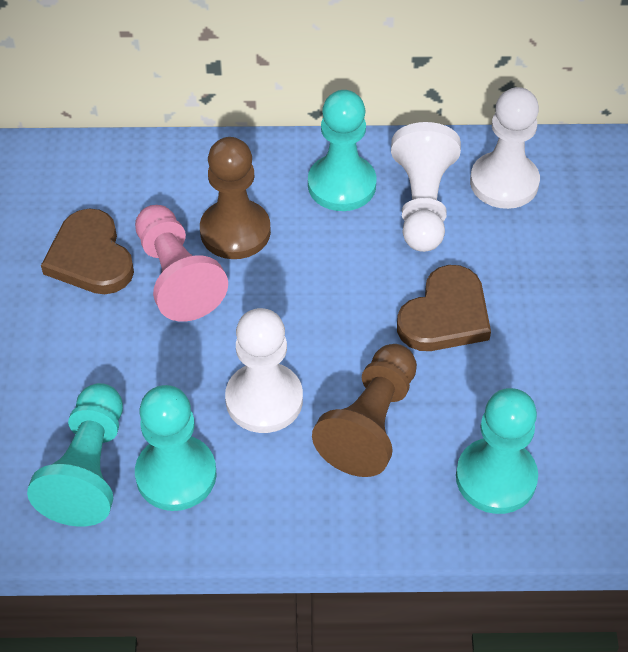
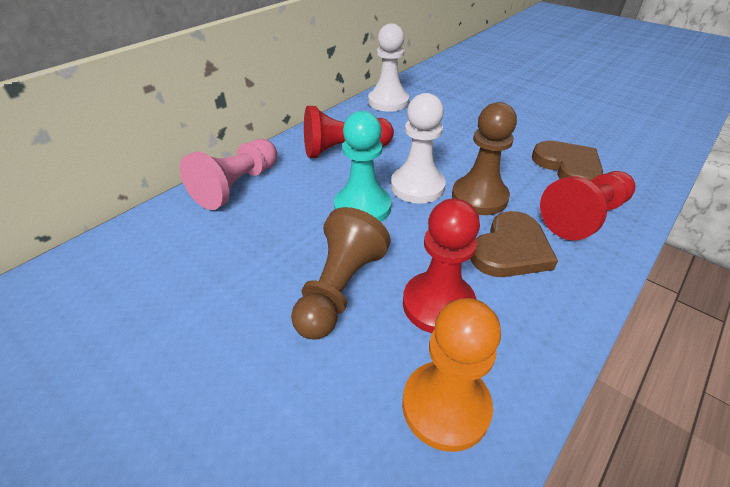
orange pawn: none = 0 -> [402,298,501,452] = 1
red pawn: none = 0 -> [304,106,394,158] [403,198,480,333] [540,171,636,240] = 3
turquoise pawn: [27,383,123,527] [135,385,216,511] [308,90,377,211] [456,388,538,514] = 4 -> [334,111,391,222] = 1
white pawn: [225,308,303,433] [391,122,461,252] [470,87,540,209] = 3 -> [368,23,409,112] [391,93,446,204] = 2

